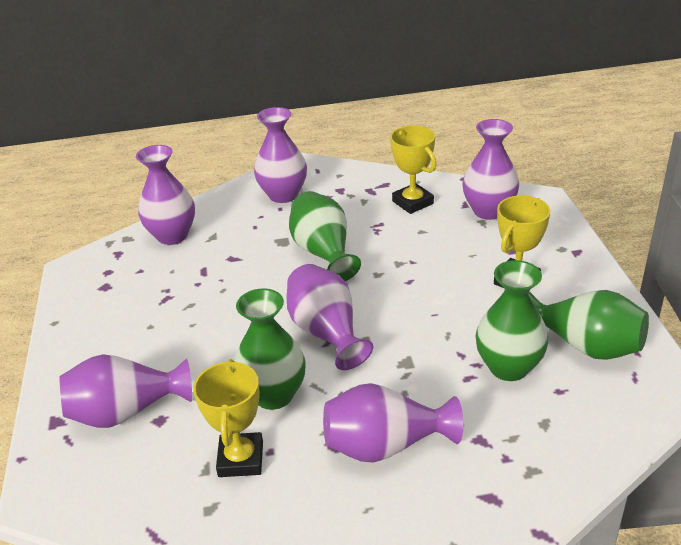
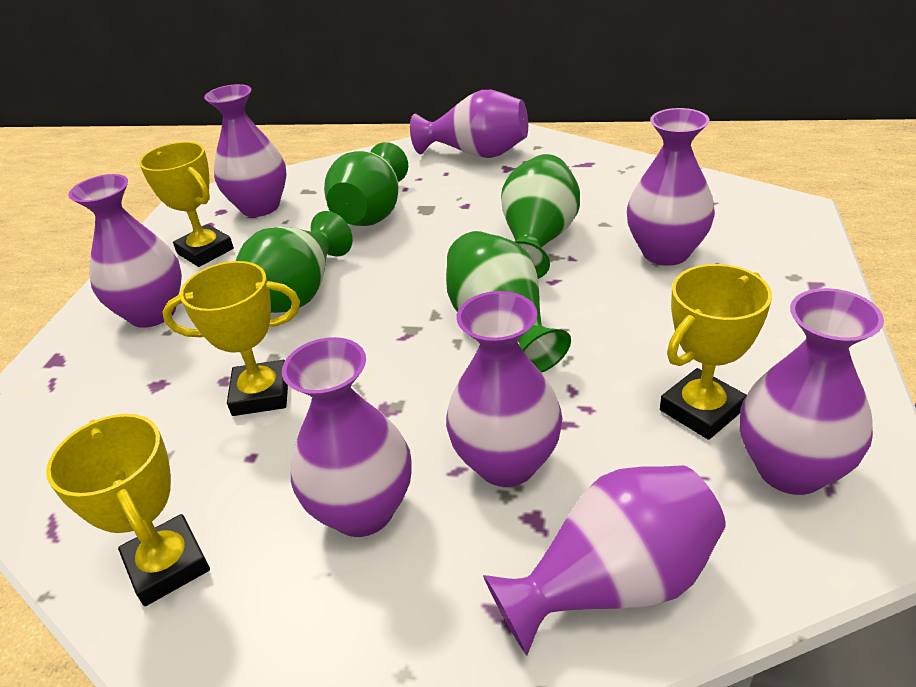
purple vase: [59,354,192,428] [136,145,195,245] [254,107,307,203] [287,264,373,370] [323,383,463,463] [462,119,519,220] = 6 -> [68,174,182,328] [204,84,287,217] [282,337,412,537] [410,90,528,158] [446,291,563,487] [483,465,726,656] [627,108,715,266] [740,288,884,495] = 8
yellow trophy: [193,359,263,477] [390,126,436,214] [494,195,550,288] = 3 -> [46,414,210,606] [139,142,234,267] [162,261,300,416] [660,264,772,440] = 4

